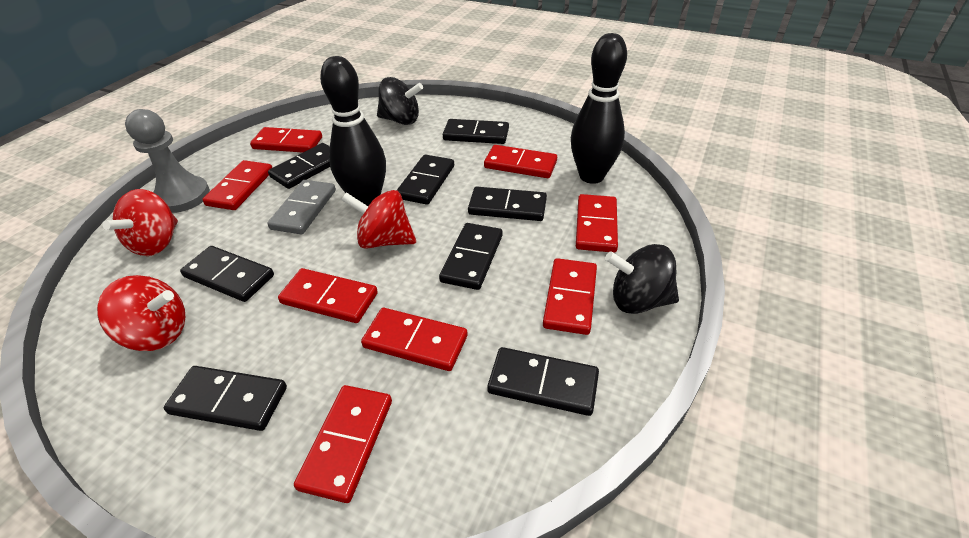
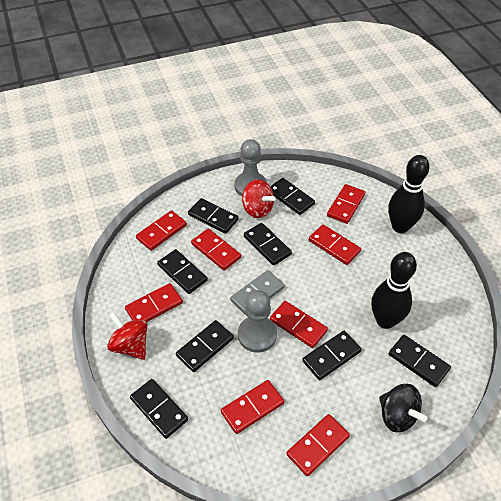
black spinning top: [377,77,423,125] [605,244,679,314] = 2 -> [379,384,427,432] = 1
grey pawn: [125,109,210,213] = 1 -> [234,139,267,196] [238,290,277,353] = 2
red spinning top: [97,275,185,351] [102,189,178,256] [341,190,416,249] = 3 -> [107,311,147,360] [242,179,275,218] = 2

